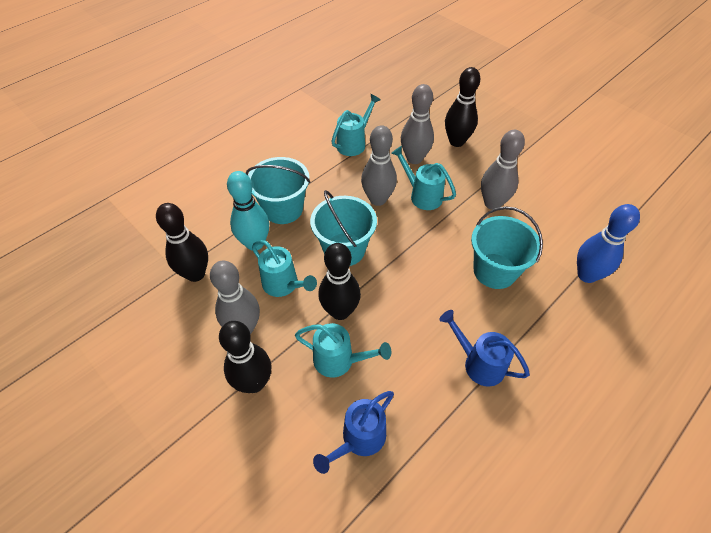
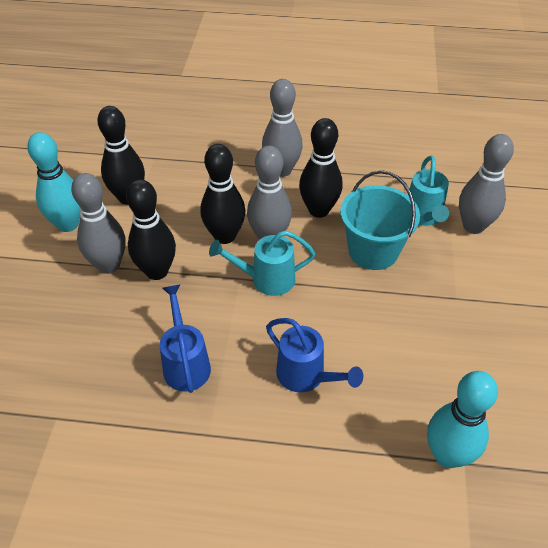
blue bowling pin: [577,204,640,283] = 1 -> none = 0
turquoise bowling pin: [227,171,269,251] = 1 -> [27,132,81,232] [427,371,498,468] = 2
turquoise bucket: [246,157,310,224] [310,190,377,266] [471,206,543,289] = 3 -> [340,170,420,270] = 1
turquoise watering can: [252,240,317,297] [295,323,391,378] [331,94,381,156] [391,146,456,210] = 4 -> [209,230,315,296] [408,156,449,226] = 2

